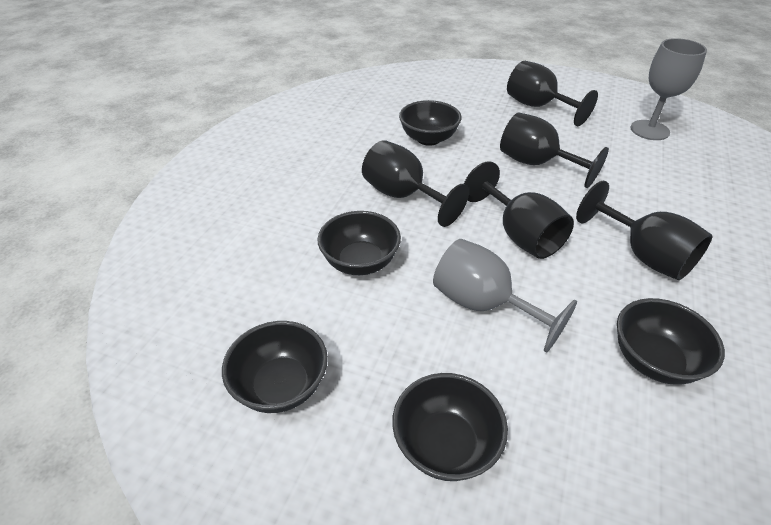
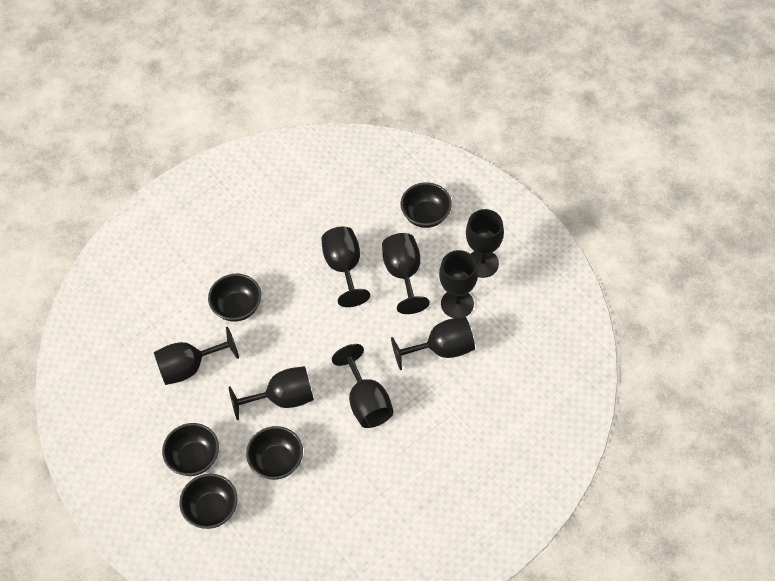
black goblet: [362,140,469,227] [464,161,574,259] [500,112,609,188] [507,61,598,126] [576,181,712,280] = 5 -> [154,327,239,385] [229,366,314,420] [321,227,370,307] [332,344,394,428] [382,233,430,314] [391,317,475,370] [439,250,478,318] [466,209,504,278] = 8
grey goblet: [433,239,577,353] [630,38,707,140] = 2 -> none = 0

